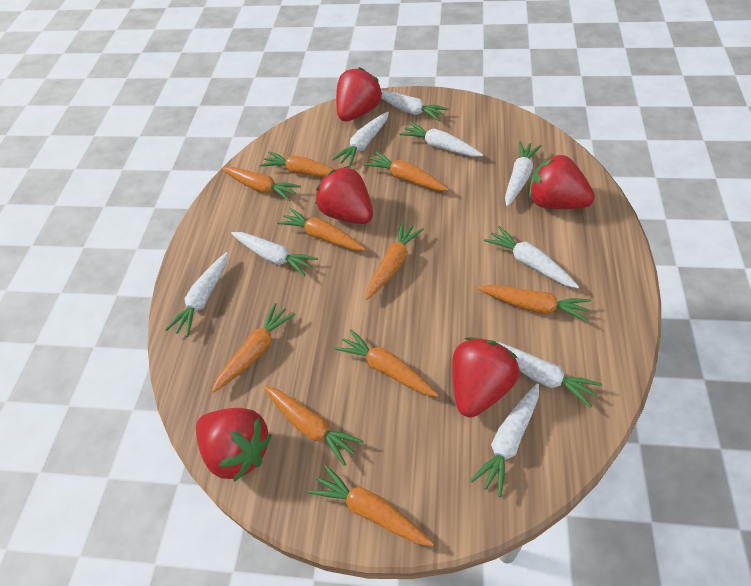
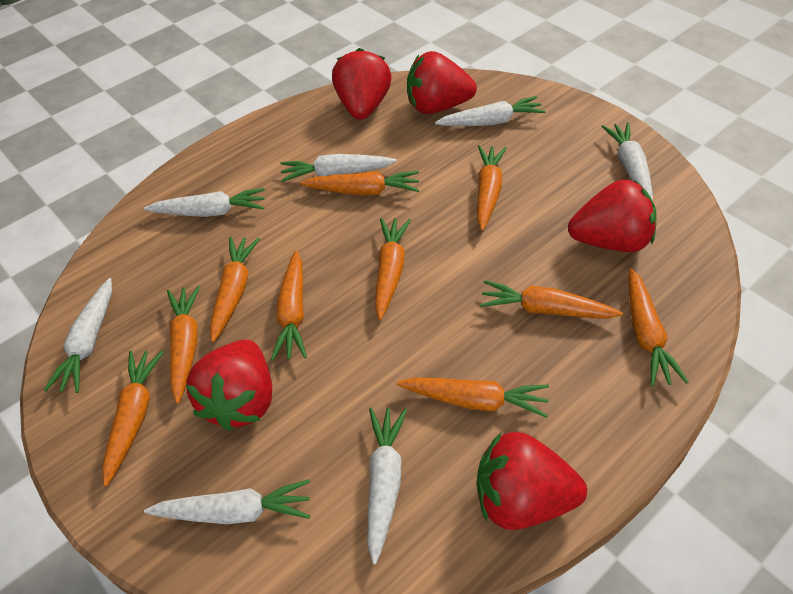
white carrot: [165,252,228,337] [231,232,318,277] [332,112,389,167] [381,90,449,121] [400,122,483,157] [470,383,539,497] [484,226,579,288] [497,342,602,408] [505,141,542,207] = 9 -> [44,278,112,393] [144,188,265,217] [144,479,310,524] [280,154,397,182] [367,408,407,564] [435,96,546,126] [601,122,653,201] = 7

